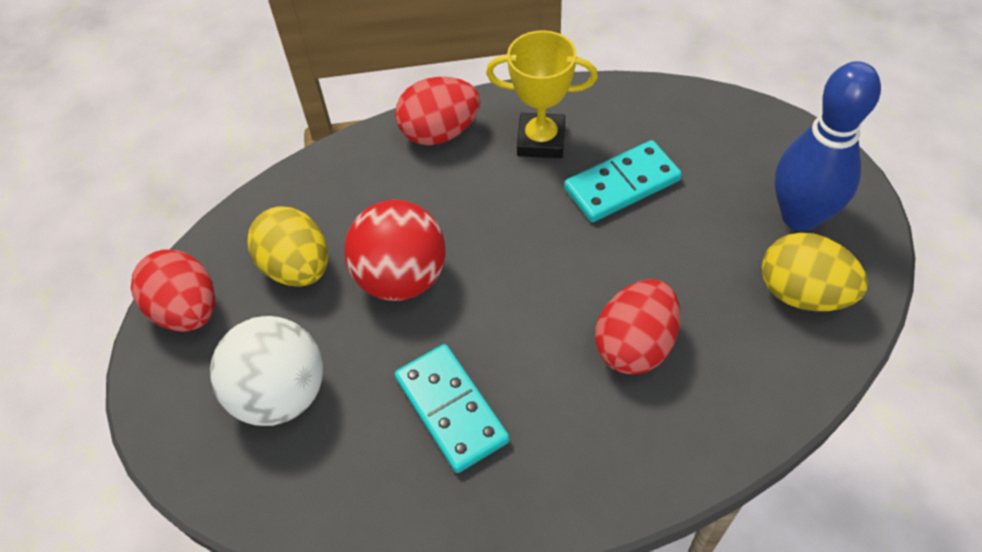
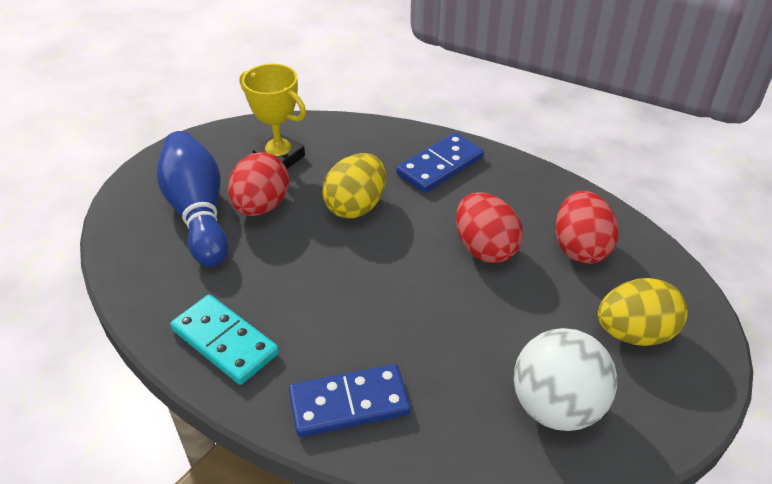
blue domino: none = 0 -> [289,364,410,437] [396,133,484,193] = 2
red ball: [344,200,446,301] = 1 -> none = 0
turquoise domino: [395,344,510,473] [564,140,682,222] = 2 -> [170,295,279,385] = 1

